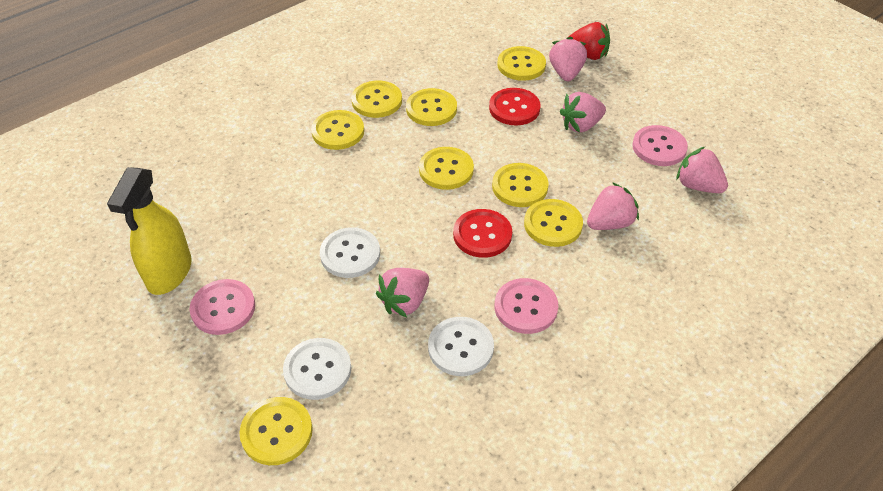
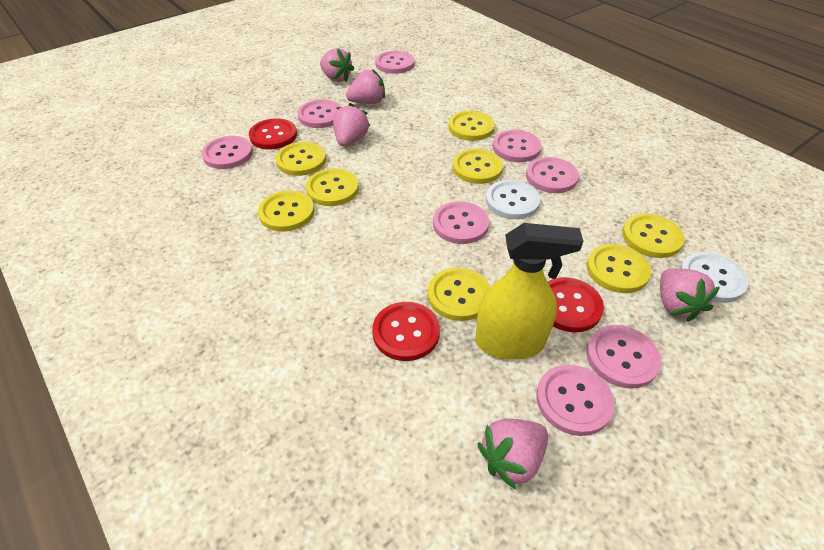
pink button: [189,279,255,335] [495,278,558,334] [632,125,688,166] = 3 -> [201,136,253,169] [297,100,341,128] [375,51,415,74] [433,201,489,244] [492,130,542,162] [526,157,579,193] [536,365,615,436] [586,325,661,389] = 8
red button: [453,209,512,258] [489,88,540,126] = 2 -> [249,118,297,150] [372,302,440,361] [547,277,604,332] = 3
red strawberry: [569,22,610,60] = 1 -> none = 0
white button: [283,338,351,400] [320,227,380,278] [428,317,494,376] = 3 -> [486,180,540,219] [680,252,748,303] = 2

